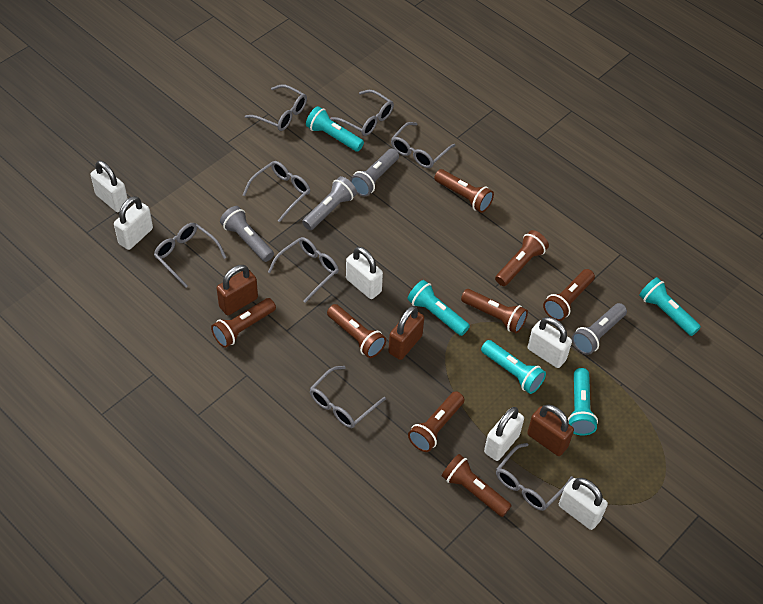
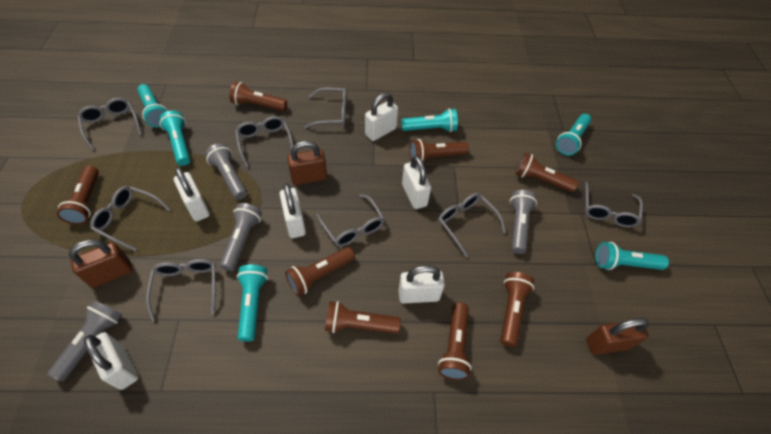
turquoise flashlight: [306,106,364,152] [408,280,470,336] [481,340,546,394] [568,368,598,436] [639,277,701,336] = 5 -> [137,84,168,128] [159,110,190,166] [237,265,268,341] [401,108,458,132] [556,114,591,155] [595,242,669,270] = 6

